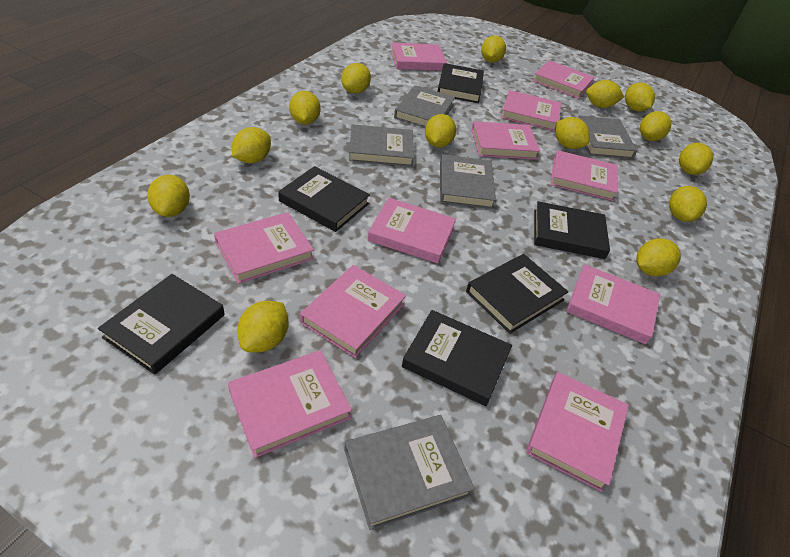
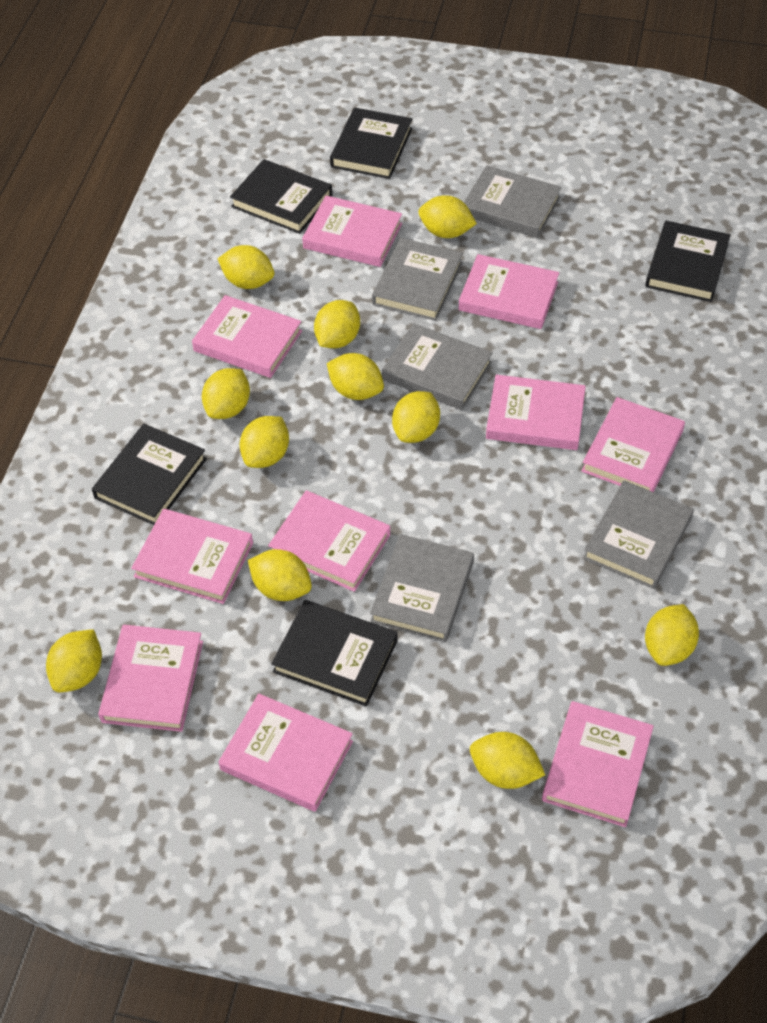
black book: [98,274,225,375] [278,166,370,232] [402,310,512,406] [437,63,484,103] [466,254,568,334] [534,201,610,259] = 6 -> [92,424,207,525] [230,159,332,234] [271,600,398,706] [330,107,412,179] [645,221,730,302] = 5
pink book: [214,212,314,284] [228,350,352,458] [300,265,406,358] [368,198,456,264] [391,43,447,71] [471,121,540,160] [501,90,562,131] [526,372,629,492] [533,60,595,99] [550,150,618,201] [567,264,660,345] = 11 -> [98,625,203,732] [131,509,253,604] [192,295,302,378] [219,694,353,812] [268,490,390,592] [302,196,402,267] [458,254,559,329] [486,375,586,450] [542,701,654,827] [581,397,685,492] = 10
yellow lemon: [147,175,190,217] [232,127,271,163] [237,301,289,352] [289,91,321,125] [341,63,371,94] [425,114,456,148] [481,35,506,63] [555,117,590,149] [586,80,624,108] [625,83,655,111] [636,238,681,276] [640,111,671,141] [669,186,707,222] [679,143,713,175] = 14 -> [46,629,102,692] [202,368,250,419] [218,245,274,289] [240,416,289,468] [248,549,312,601] [314,300,360,348] [327,353,384,400] [392,391,440,443] [418,195,477,238] [470,732,545,789] [645,604,699,666] = 11

